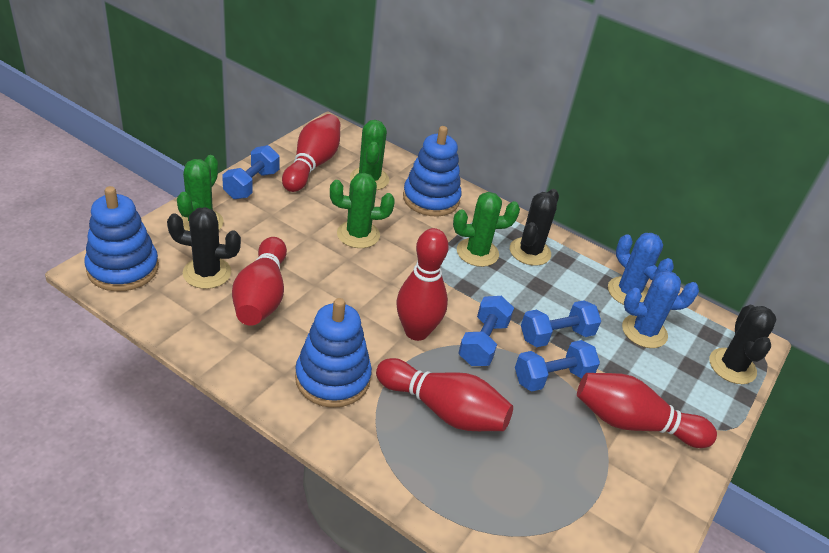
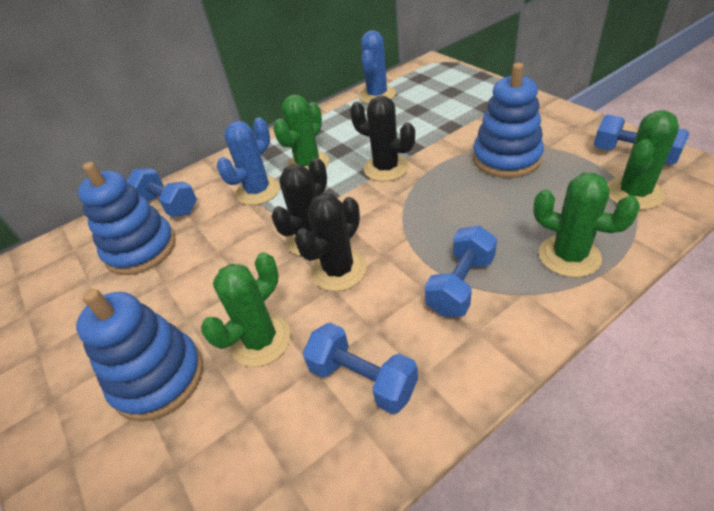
red bowling pin: [232,237,287,326] [282,114,340,192] [376,358,513,431] [396,228,449,341] [577,373,717,448] = 5 -> none = 0

